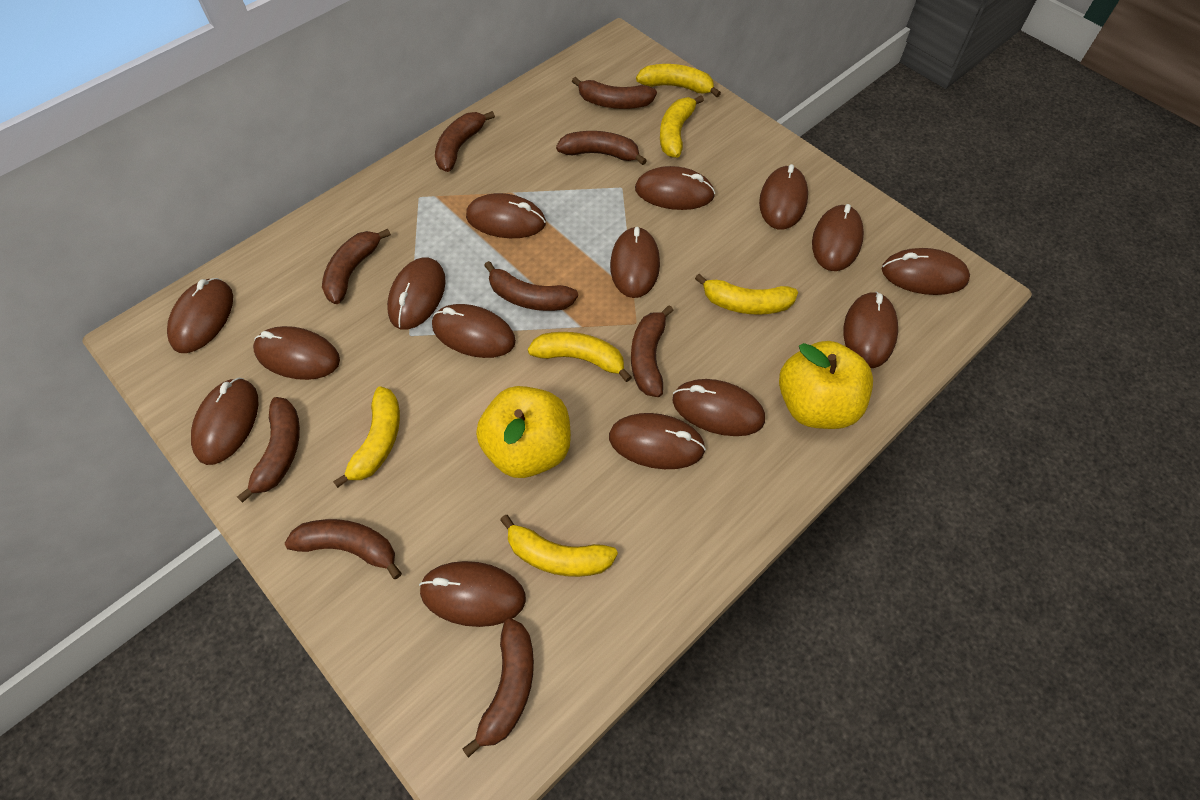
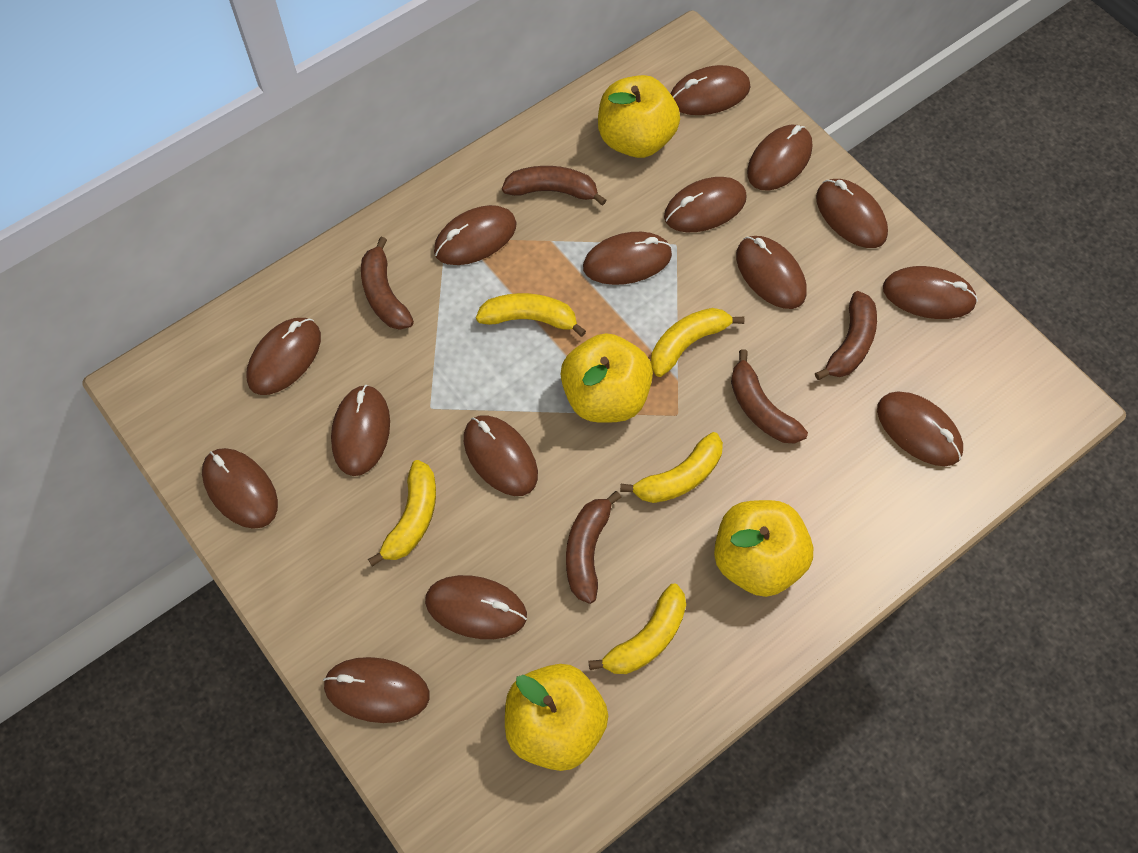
brown banana: [237,397,300,503] [285,519,402,579] [322,229,391,304] [435,111,495,172] [462,618,534,758] [484,261,578,311] [556,131,647,165] [572,77,657,109] [631,305,674,397] = 9 -> [361,237,414,330] [502,166,607,206] [566,491,621,604] [731,349,808,443] [815,291,877,380] = 5
yellow apple: [476,386,571,478] [779,341,873,429] = 2 -> [505,664,608,771] [561,333,653,423] [598,75,680,158] [714,500,813,597] = 4
yellow banana: [333,387,400,488] [500,515,618,577] [528,332,632,382] [636,64,721,97] [660,95,704,158] [695,274,798,315] = 6 -> [368,460,436,567] [476,293,586,337] [588,584,686,674] [620,432,723,503] [651,308,744,377] = 5

